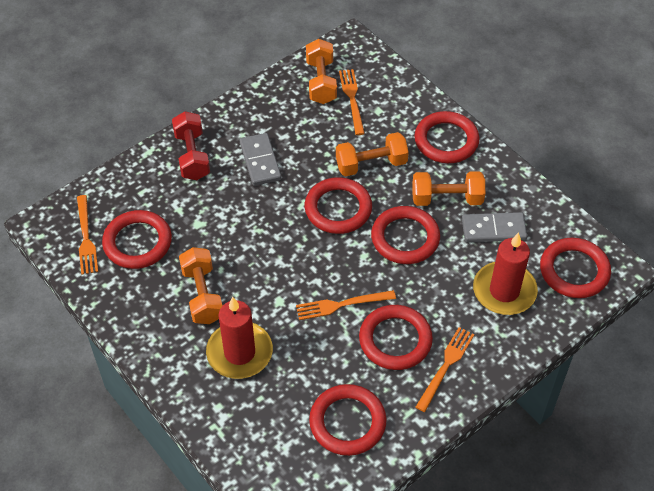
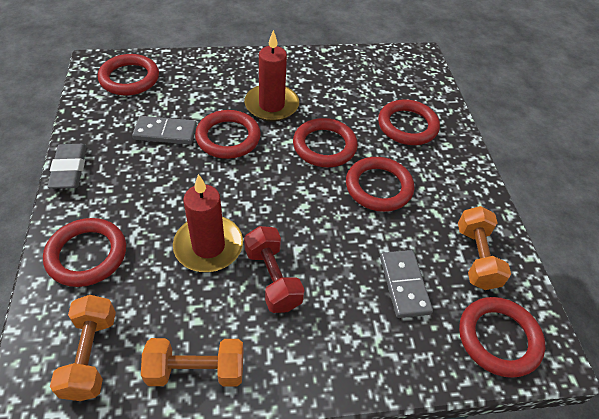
grey eraser: none = 0 -> [47,144,87,189] = 1
orange dumbbell: [179,247,222,324] [306,39,337,104] [336,132,409,176] [412,172,485,206] = 4 -> [50,295,116,401] [141,338,243,386] [458,206,511,290] = 3
orange fork: [77,195,98,275] [296,290,396,320] [339,69,365,135] [416,327,475,412] = 4 -> none = 0

